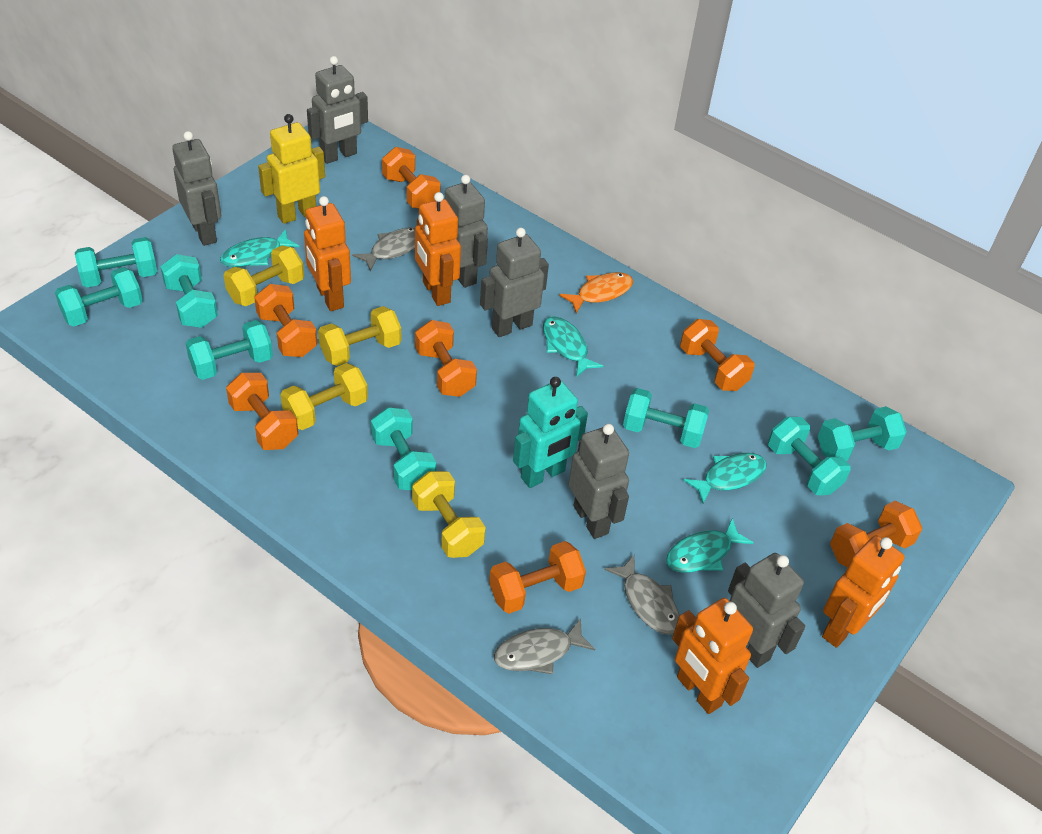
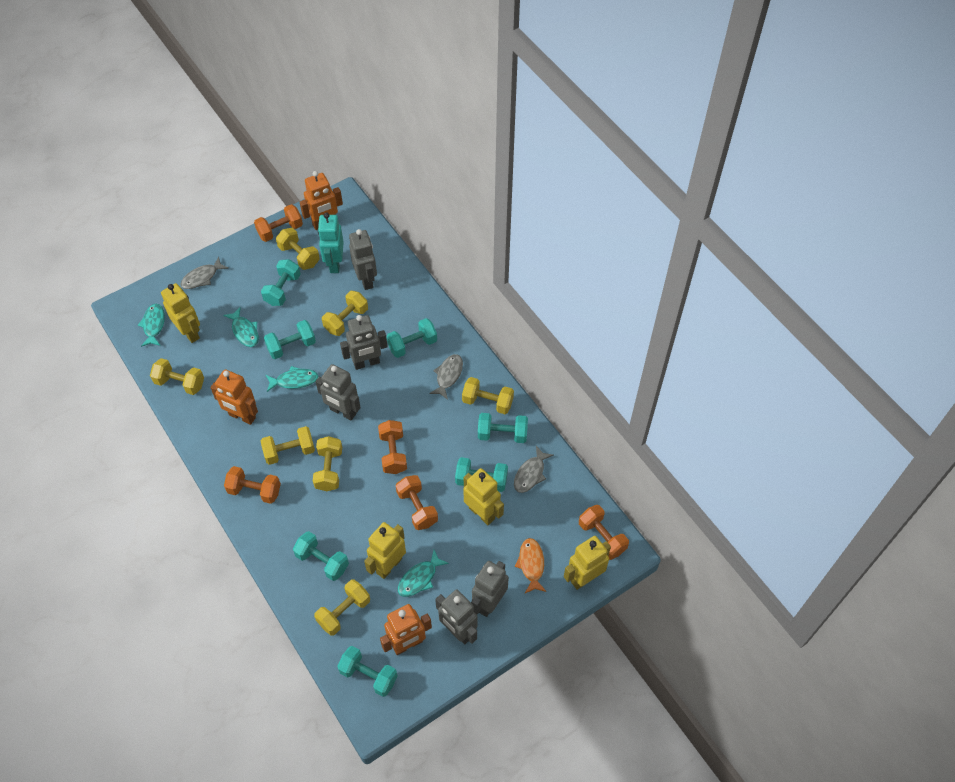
grey robot: [172,131,221,246] [307,56,368,164] [445,175,488,288] [480,228,549,337] [568,424,629,539] [728,553,805,668] = 6 -> [316,364,361,420] [340,315,388,370] [349,229,377,290] [435,589,478,644] [471,561,509,617] = 5
orange dumbbell: [226,373,298,450] [254,284,317,357] [382,147,441,209] [415,320,477,397] [489,541,586,614] [680,319,754,391] [830,501,922,568] = 7 -> [224,466,281,504] [254,204,303,242] [378,420,407,474] [396,475,438,530] [579,505,629,560] = 5
orange robot: [304,196,351,311] [415,192,461,306] [672,598,753,714] [822,535,905,648] = 4 -> [210,369,258,425] [300,171,343,230] [380,604,432,655] = 3
turquoise dumbbell: [55,267,143,327] [75,237,157,288] [160,254,218,328] [186,320,273,380] [371,407,436,490] [623,388,709,448] [768,417,850,495] [817,406,907,461] = 8 -> [261,259,301,306] [264,320,316,359] [293,531,349,581] [337,646,398,697] [386,318,437,358] [455,457,508,492] [478,413,528,443] = 7
yellow dumbbell: [224,245,304,306] [281,363,368,430] [318,306,401,366] [412,471,486,558] = 4 -> [150,358,204,395] [261,426,315,465] [276,228,320,270] [313,436,342,491] [314,580,370,636] [322,291,368,336] [462,377,514,414] = 7
yellow robot: [258,114,325,224] = 1 -> [161,283,200,343] [364,522,406,579] [463,468,504,525] [564,536,611,590] = 4

